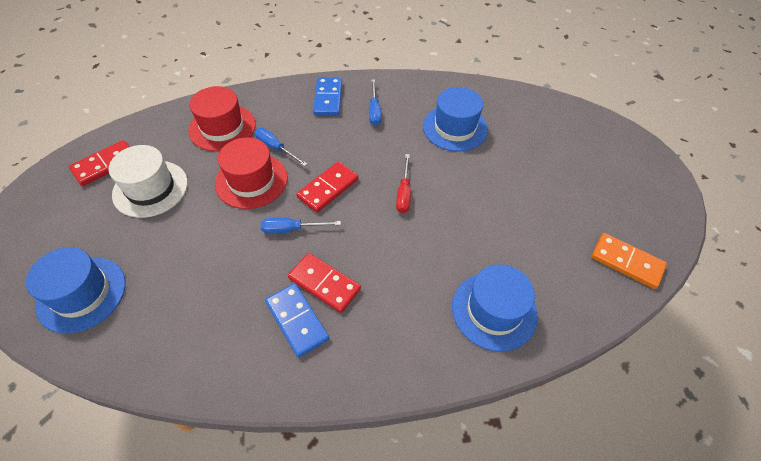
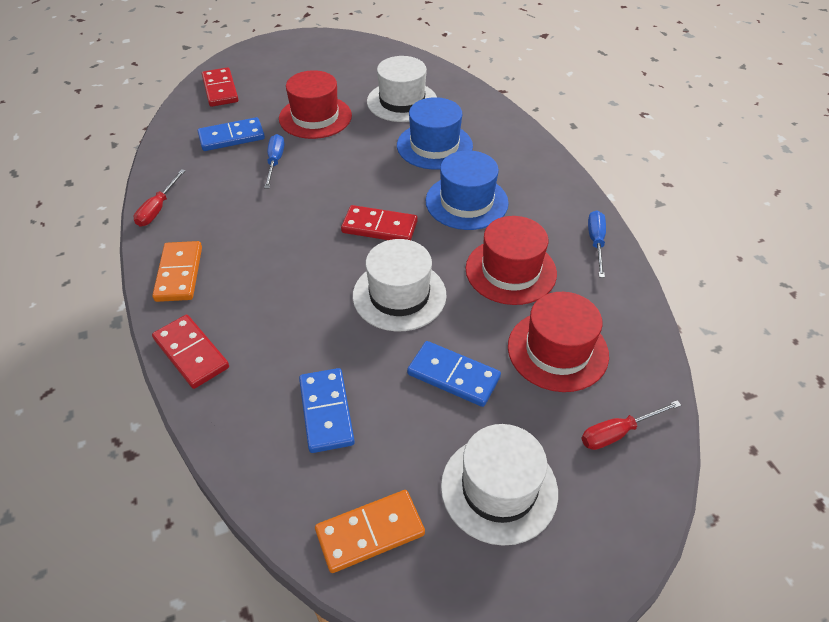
blue domino: [265,283,329,358] [313,77,342,116] = 2 -> [198,117,265,151] [299,368,355,453] [407,341,501,407] = 3
blue hat: [26,247,126,333] [423,87,488,152] [452,264,538,352] = 3 -> [397,97,473,169] [426,150,509,230] = 2
blue screwdriver: [255,128,307,166] [261,217,341,234] [369,79,381,126] = 3 -> [264,134,284,188] [588,210,606,278] = 2
orange domino: [591,233,667,289] = 1 -> [152,241,202,302] [315,490,425,573] = 2
red hat: [188,86,256,152] [215,137,287,209] = 2 -> [279,70,352,139] [466,216,557,305] [508,292,609,392] = 3
red screwdriver: [396,154,411,213] = 1 -> [134,169,186,227] [582,400,681,450] = 2
white hat: [109,145,188,218] = 1 -> [353,239,447,332] [367,56,437,122] [441,424,558,546] = 3

